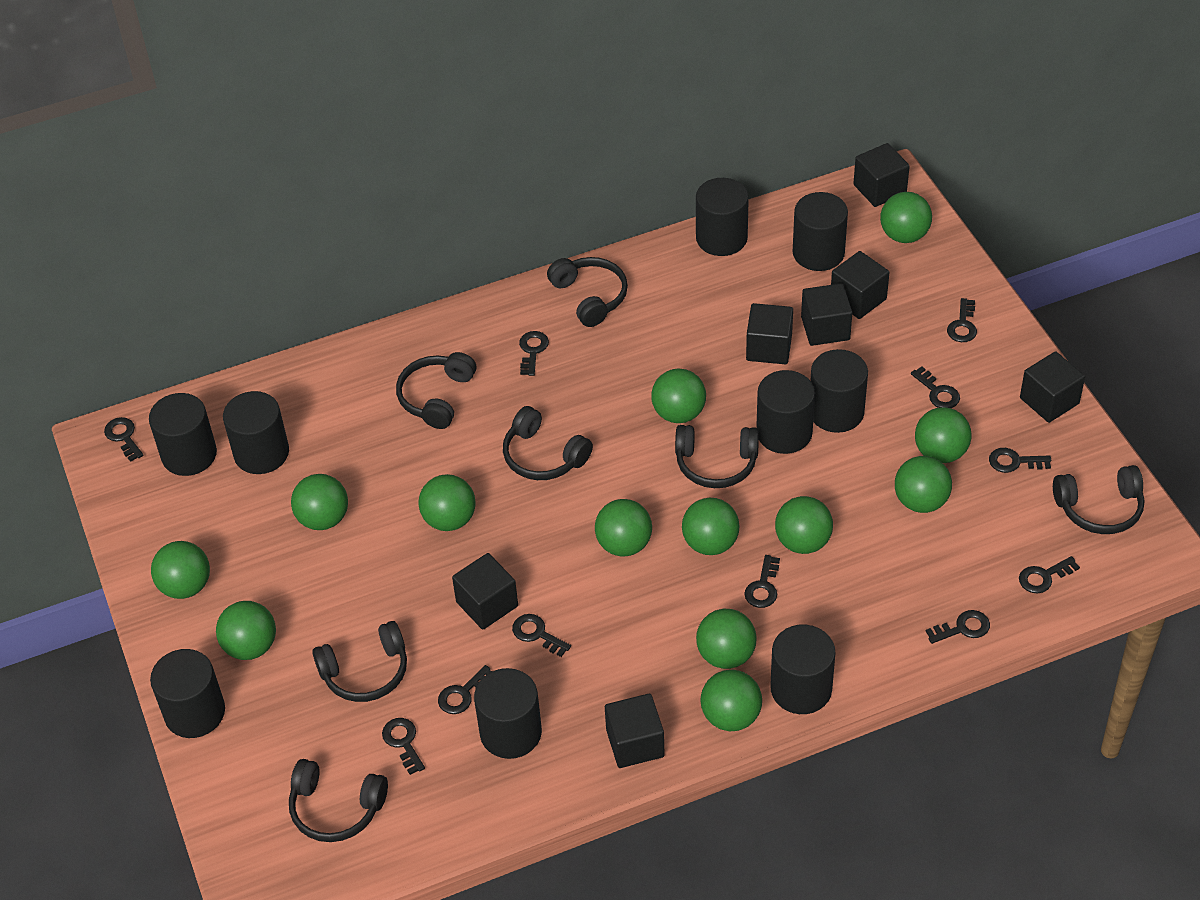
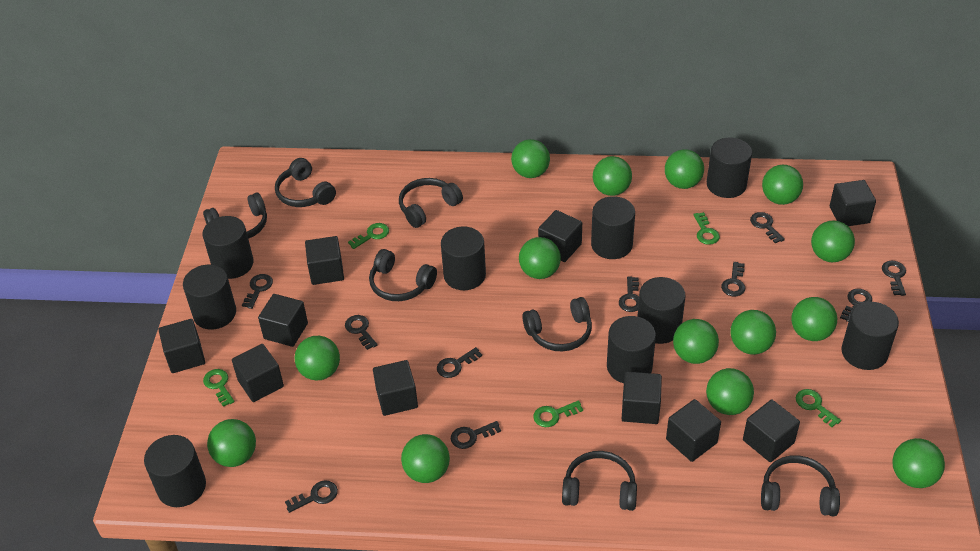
black cube: [452,553,518,630] [605,694,665,768] [746,303,793,364] [801,283,852,346] [831,251,889,319] [853,143,910,207] [1020,351,1085,423] = 7 -> [158,319,205,373] [232,344,284,402] [258,294,308,347] [305,236,344,285] [373,360,418,416] [538,210,582,262] [622,372,662,424] [666,399,721,462] [743,399,800,462] [830,180,876,226] = 10
black key: [104,417,144,462] [382,718,425,775] [438,665,492,714] [512,614,571,657] [519,331,549,376] [744,555,780,608] [911,367,960,408] [926,610,990,644] [947,298,977,342] [989,448,1051,473] [1019,556,1080,594] = 11 -> [242,274,273,309] [285,480,338,513] [345,315,378,350] [437,347,482,378] [451,421,501,449] [619,276,639,312] [721,262,745,296] [750,212,785,243] [840,289,872,322] [882,261,906,296] = 10
green ball: [151,541,210,599] [216,601,276,660] [291,474,348,530] [418,474,476,531] [595,499,652,556] [651,368,706,423] [682,498,740,555] [696,609,756,669] [701,670,762,731] [775,496,833,554] [880,192,932,243] [895,456,952,513] [915,407,971,463] = 13 -> [207,419,256,467] [295,336,340,381] [401,434,450,483] [511,139,550,178] [519,237,561,279] [593,156,632,196] [665,149,704,189] [673,319,719,364] [706,368,754,415] [730,310,776,355] [762,165,803,205] [791,297,837,341] [811,220,855,262] [893,438,945,488] = 14
green key: none = 0 -> [203,369,235,407] [348,223,389,249] [533,400,583,427] [693,212,720,245] [796,389,841,427] = 5

